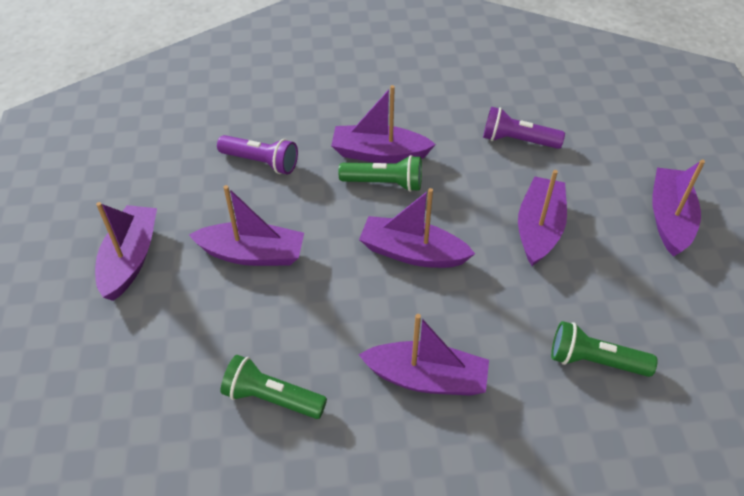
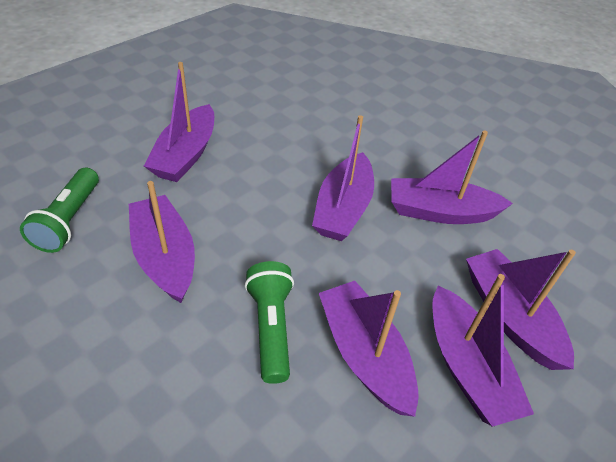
green flashlight: [221,355,327,419] [339,155,422,192] [551,321,658,377] = 3 -> [20,167,99,253] [245,261,294,384] = 2
purple flashlight: [217,135,298,174] [483,107,565,149] = 2 -> none = 0

